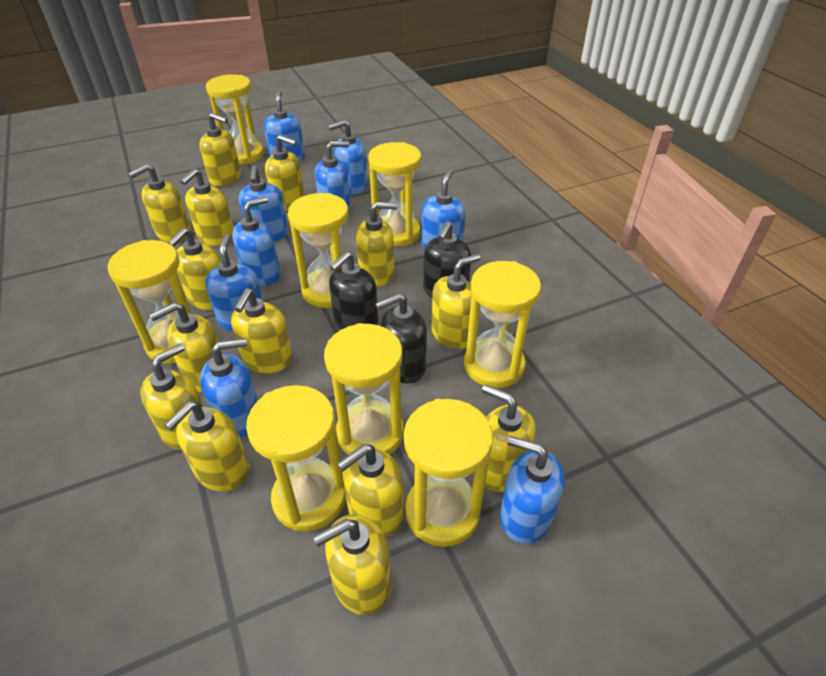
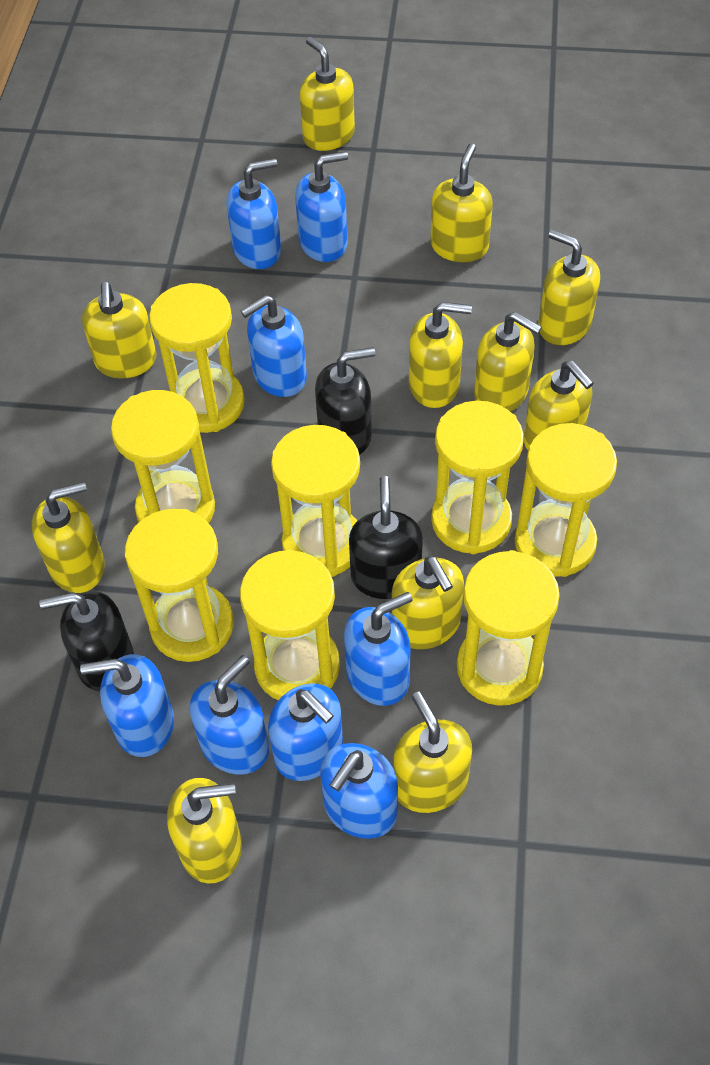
blue soap dispenser: [200,338,258,437] [205,234,263,331] [232,196,281,286] [239,166,288,241] [264,90,305,162] [315,141,351,212] [328,120,368,194] [421,169,466,249] [500,436,565,544] = 9 -> [80,654,174,757] [190,655,269,775] [226,158,281,269] [241,295,307,397] [268,683,343,781] [295,151,348,262] [320,743,398,839] [344,592,413,706] = 8
yellow soap dispenser: [128,164,190,242] [140,343,204,451] [149,302,222,392] [165,401,250,492] [167,228,221,310] [180,169,234,246] [200,113,241,186] [231,288,292,373] [265,135,305,211] [313,514,391,615] [337,444,404,537] [356,202,397,287] [432,254,480,349] [482,384,535,492] = 14 -> [32,482,105,593] [82,282,157,378] [167,778,242,884] [300,37,355,151] [392,556,464,649] [393,692,472,813] [409,302,472,408] [430,143,493,262] [474,312,542,412] [524,361,594,450] [538,230,600,345] = 11

